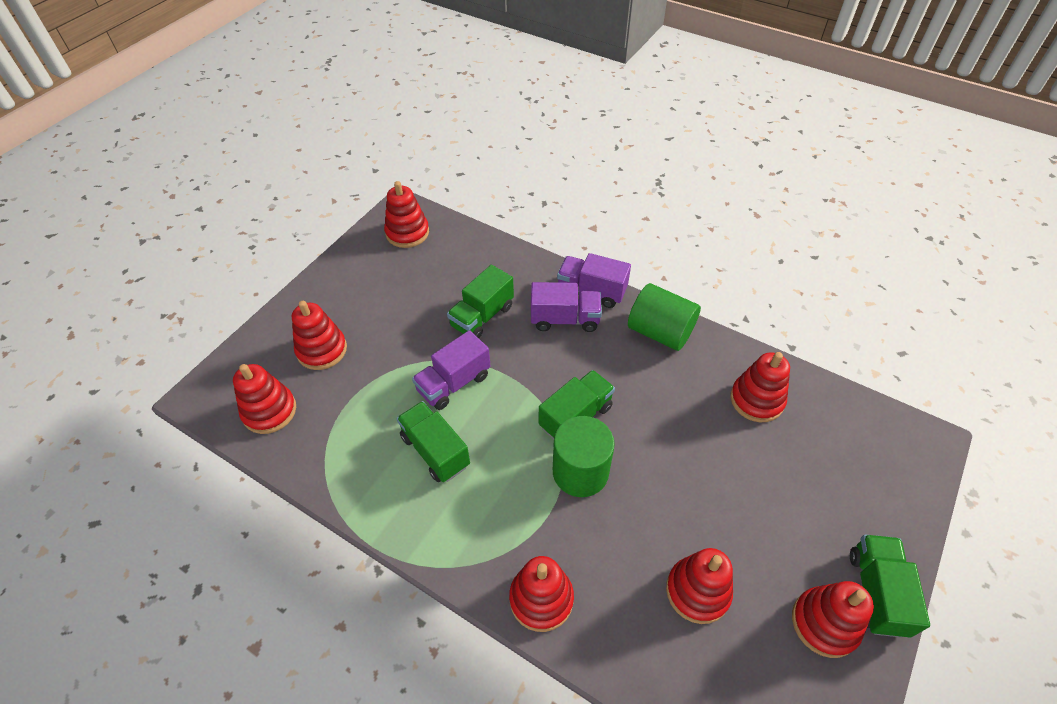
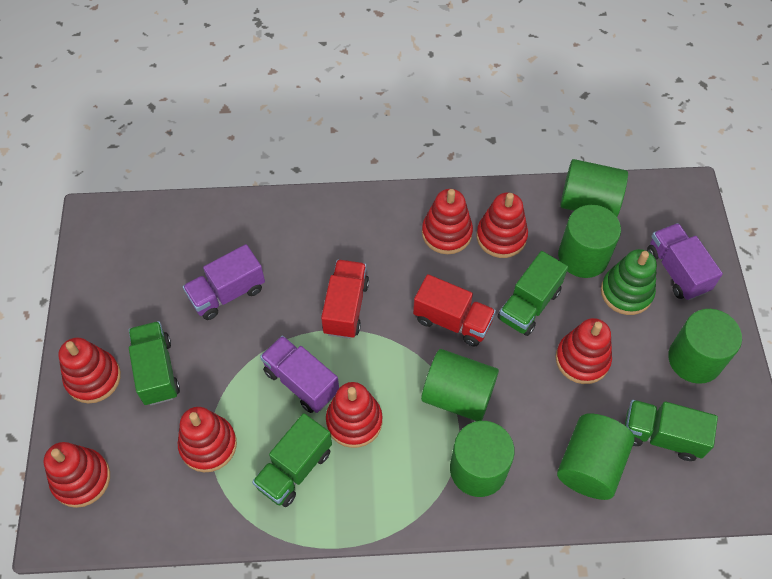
green cylinder: [553,416,615,497] [628,283,701,351] = 2 -> [421,349,499,421] [450,421,515,497] [557,413,635,500] [558,205,621,278] [560,159,628,217] [668,309,742,384] = 6
green stacking toy: none = 0 -> [601,249,657,315] = 1
red truck: none = 0 -> [321,260,369,339] [413,274,496,346] = 2

